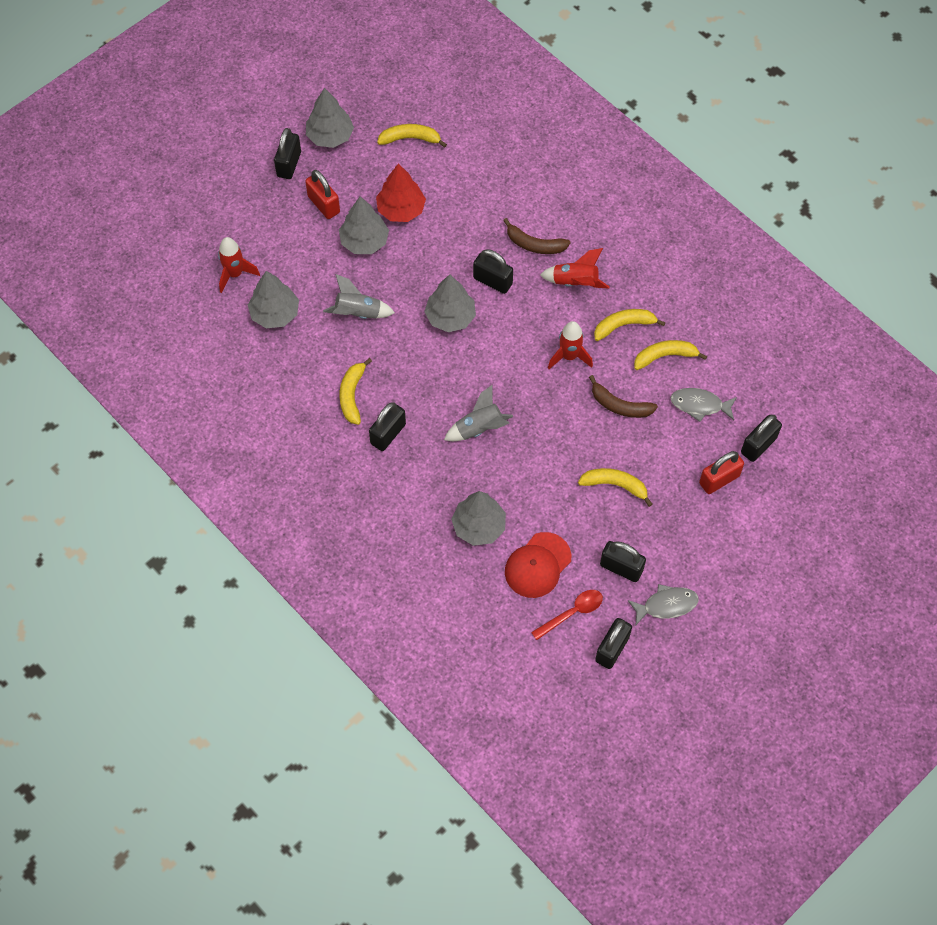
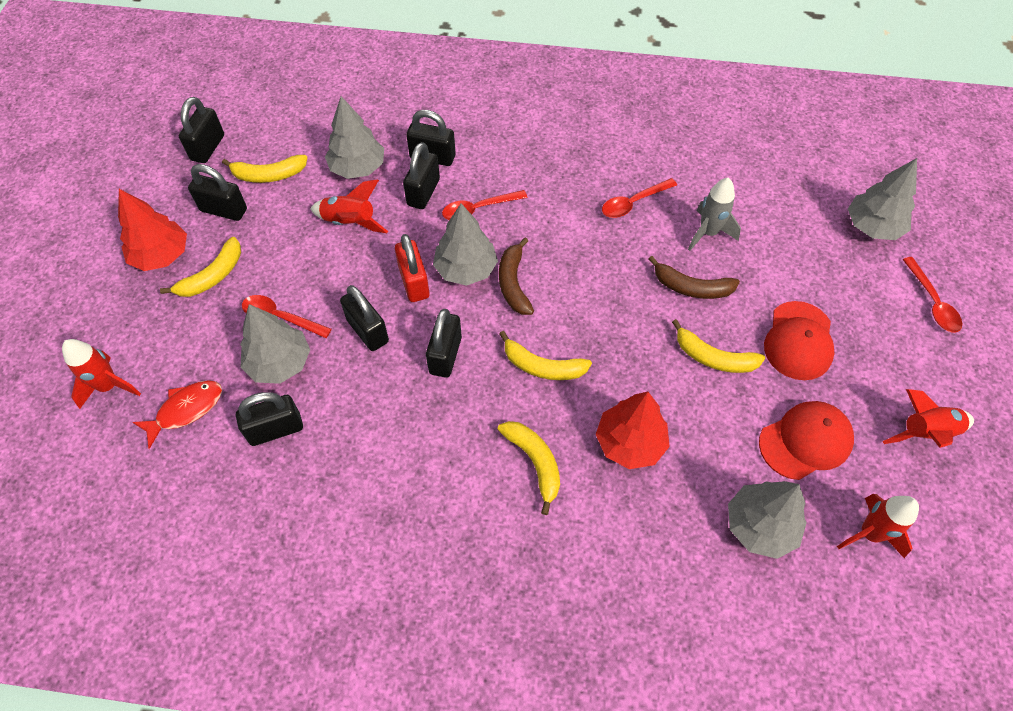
black padlock: [274,128,301,179] [369,402,406,451] [473,249,513,294] [595,618,632,669] [600,541,646,582] [741,415,782,462] = 6 -> [179,97,224,163] [188,164,247,221] [236,392,303,446] [340,285,389,351] [403,142,440,209] [406,110,456,166] [426,309,462,378] = 7
grey fish: [628,584,699,625] [670,388,737,422] = 2 -> none = 0
grey rocket: [323,274,395,319] [444,385,513,441] = 2 -> [688,177,741,251] = 1
red cap: [505,532,572,598] = 1 -> [759,401,854,480] [764,301,834,380] = 2
red fish: none = 0 -> [133,380,222,449] = 1
red padlock: [305,170,340,219] [699,451,744,494] = 2 -> [395,234,430,302] = 1
red rocket: [218,237,260,293] [540,248,610,288] [548,321,593,369] = 3 -> [62,339,141,409] [310,180,388,233] [837,494,919,558] [882,389,974,448] = 4
red spoon: [531,590,603,640] = 1 -> [242,295,332,338] [442,190,527,220] [602,178,677,218] [902,257,962,333] = 4
red tree: [376,164,426,222] = 1 -> [118,189,187,271] [596,392,670,469] = 2

